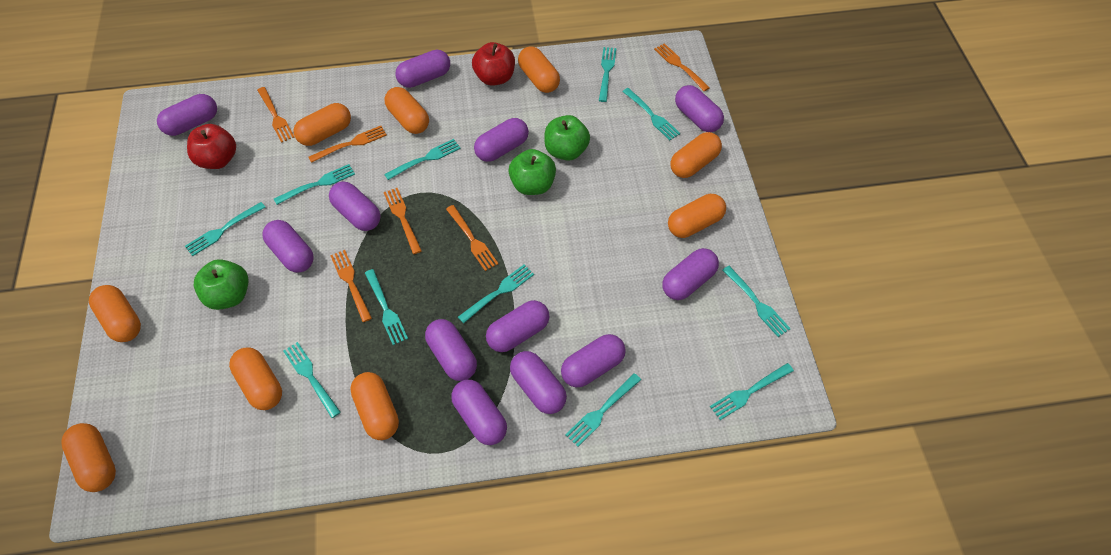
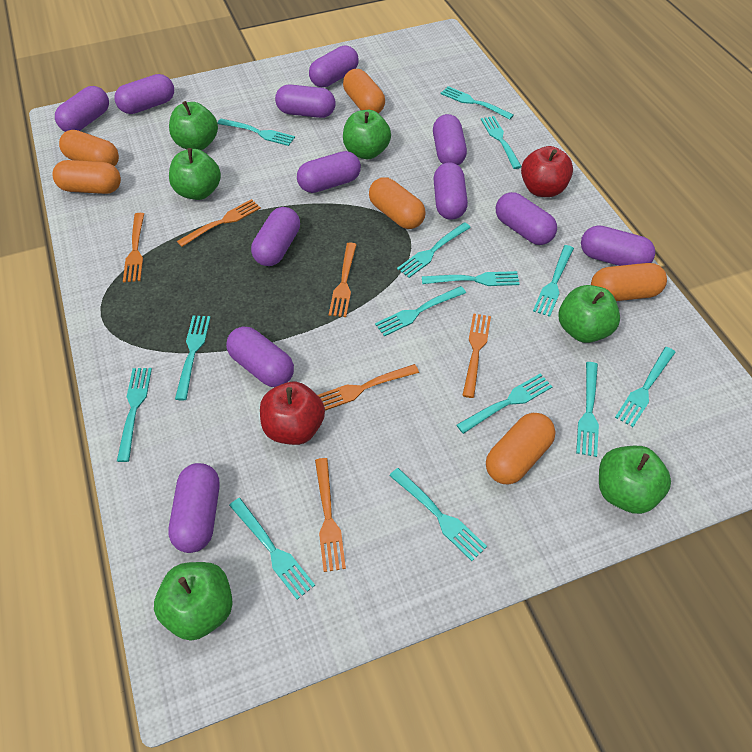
green apple: [194,259,249,310] [509,149,556,195] [544,115,590,161] = 3 -> [154,562,233,641] [169,101,218,150] [169,148,221,200] [343,110,391,159] [559,285,620,343] [599,446,671,514] = 6
orange capsule: [61,423,116,492] [89,285,141,342] [229,348,282,410] [294,103,351,146] [350,372,399,440] [384,87,429,134] [518,46,560,93] [668,194,726,238] [671,132,722,178] = 9 -> [53,160,121,194] [59,130,119,166] [343,69,385,113] [369,177,425,229] [486,413,556,485] [591,263,667,301] = 6
turquoise fork: [185,202,266,256] [274,164,355,205] [283,342,341,418] [365,269,408,345] [384,139,461,180] [458,265,534,323] [565,373,641,447] [599,47,616,102] [622,88,680,140] [710,363,794,420] [722,266,791,337] = 11 -> [117,368,152,462] [175,316,211,400] [217,119,295,146] [229,498,315,600] [375,286,466,336] [389,468,487,561] [397,222,471,278] [422,271,520,286] [440,86,514,120] [457,374,553,434] [481,116,522,169] [533,245,574,317] [576,362,599,457] [615,347,676,427] = 14

